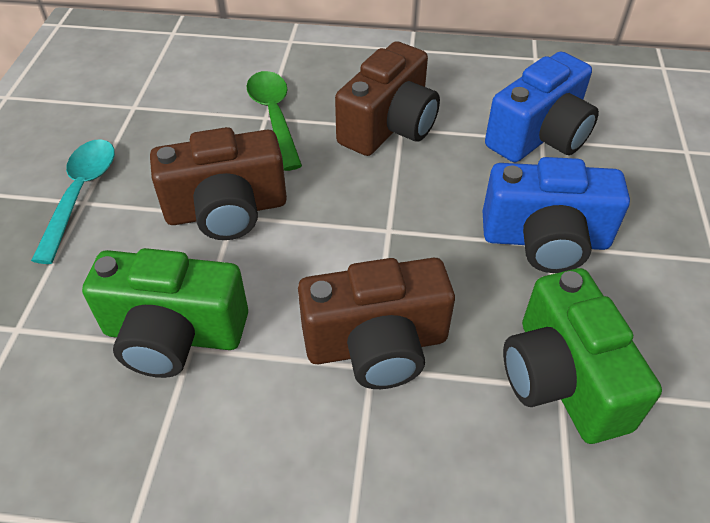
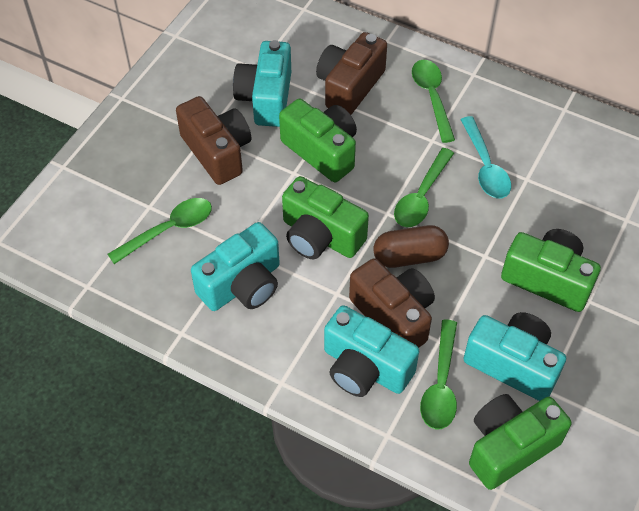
blue camera: [482,157,630,273] [485,52,599,162] = 2 -> none = 0
brown capsule: none = 0 -> [373,225,449,268] = 1
green camera: [82,248,248,378] [503,268,662,444] = 2 -> [279,99,357,182] [282,176,369,259] [469,394,572,490] [501,229,601,312] = 4
green spoon: [247,71,302,171] = 1 -> [108,198,212,264] [394,148,454,227] [412,60,455,143] [420,320,457,430] = 4
turquoise camera: none = 0 -> [191,222,280,311] [233,40,291,127] [324,305,419,397] [463,312,566,401] = 4

